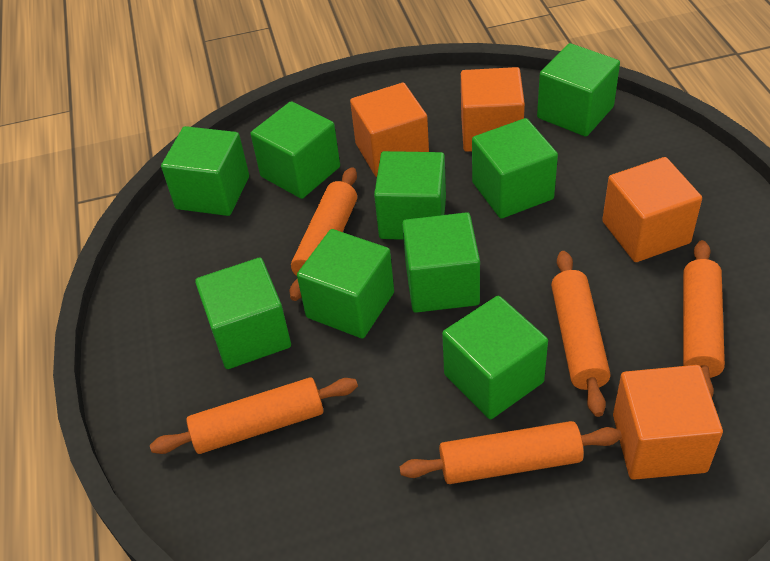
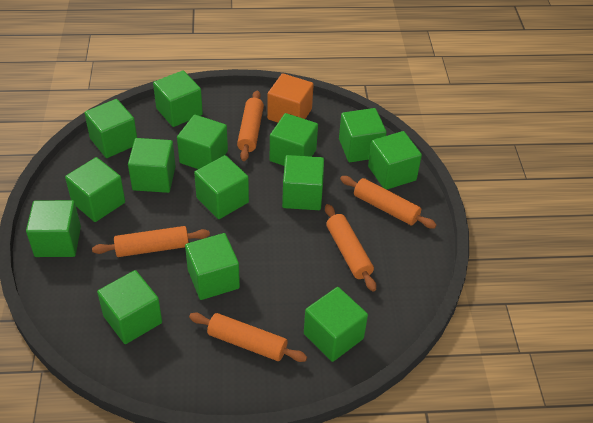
green cube: [161,126,249,216] [195,258,291,369] [251,101,340,199] [297,229,394,338] [374,151,446,240] [402,212,480,313] [442,296,548,419] [472,118,558,219] [537,43,620,137] = 9 -> [26,200,81,257] [65,157,125,222] [84,99,137,158] [97,270,162,344] [128,138,176,193] [153,70,203,127] [177,115,228,169] [185,233,240,300] [194,155,249,219] [270,113,318,166] [282,155,324,210] [304,287,368,362] [339,108,387,162] [368,131,422,190] = 14
orange cube: [350,83,429,177] [461,67,525,152] [602,157,702,262] [613,365,723,480] = 4 -> [267,73,314,122] = 1

